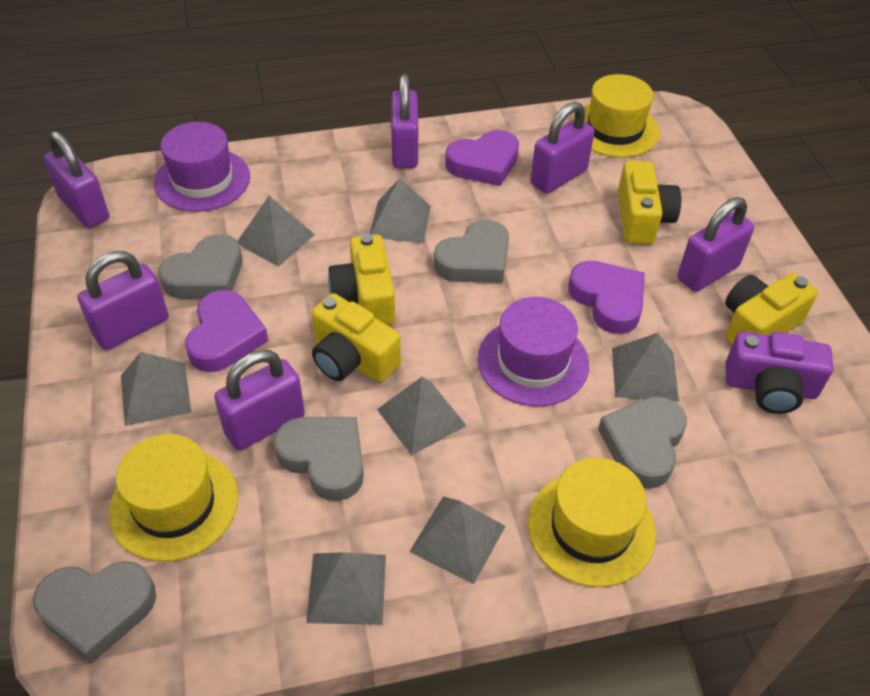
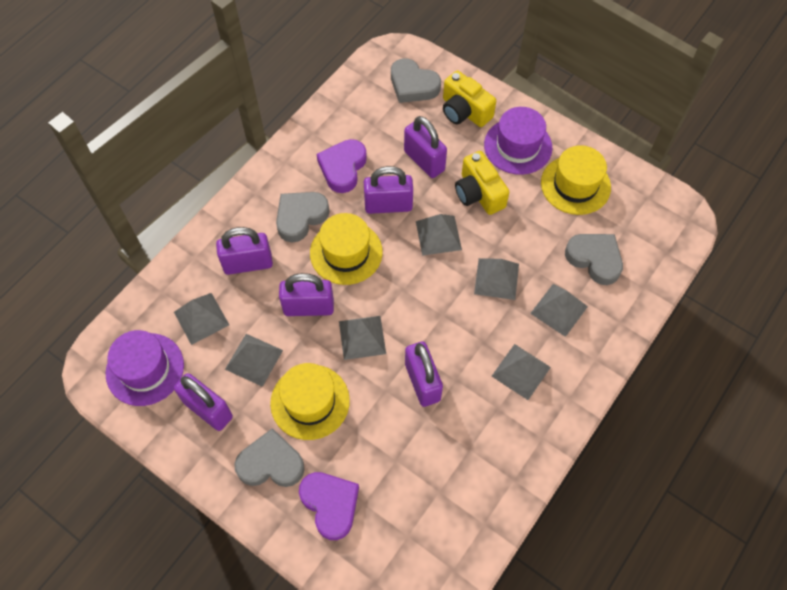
grey heart: [33,561,156,663] [158,234,242,299] [273,417,364,501] [434,220,509,283] [598,396,687,489] = 5 -> [234,428,305,487] [276,192,330,242] [391,58,441,103] [565,234,623,285] = 4
purple camera: [725,332,833,414] = 1 -> none = 0
purple heart: [185,290,268,372] [445,130,519,186] [568,261,645,334] = 3 -> [299,472,359,540] [317,139,367,193] = 2
yellow camera: [311,293,401,383] [328,234,395,325] [618,161,681,244] [725,273,818,345] = 4 -> [443,71,496,127] [455,151,509,215] = 2

